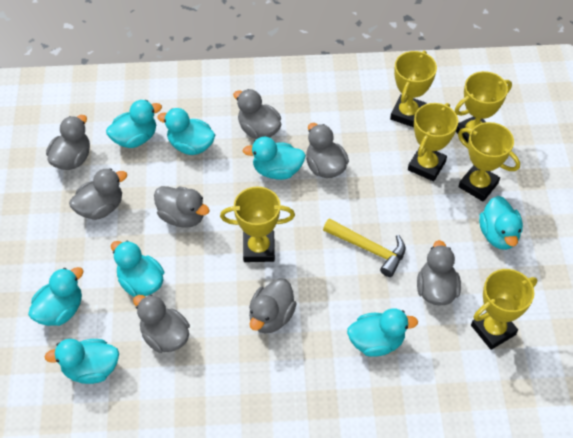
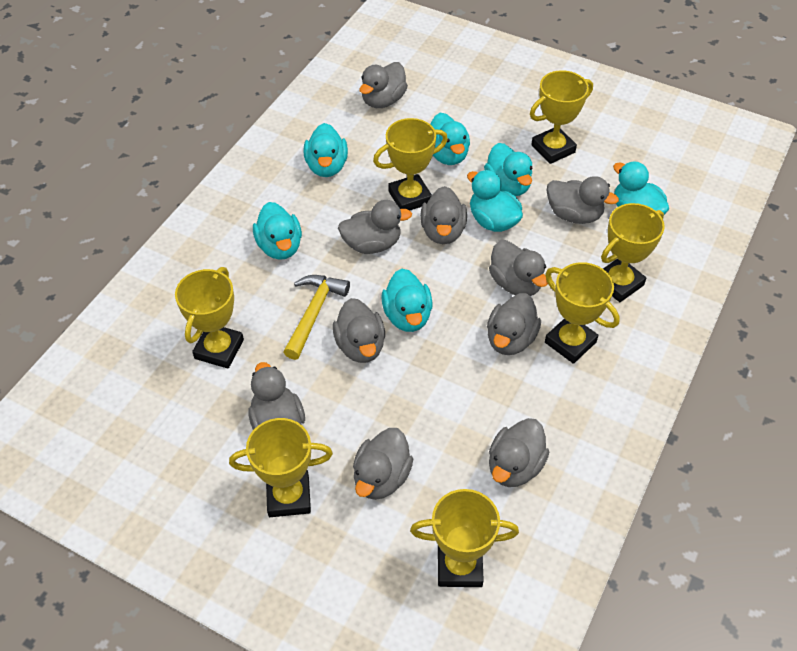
grey duck: [46,115,90,170] [69,168,127,220] [133,295,190,353] [154,186,210,228] [233,89,281,139] [249,278,297,334] [306,123,349,178] [417,240,461,305] = 8 -> [249,362,305,430] [332,298,385,363] [338,200,412,254] [353,428,413,500] [359,62,408,108] [420,186,467,244] [487,293,541,355] [489,240,548,296] [489,418,549,487] [546,176,619,224] = 10
turquoise duck: [28,267,83,326] [45,339,119,384] [106,100,162,148] [111,241,164,297] [158,108,215,155] [242,137,306,180] [347,308,418,357] [479,196,523,250] = 8 -> [253,202,302,260] [303,123,348,177] [381,269,433,332] [430,113,470,165] [467,170,523,232] [484,143,533,196] [613,161,669,215] = 7
yellow trophy: [220,187,295,262] [390,51,437,127] [408,103,458,181] [455,71,512,143] [458,122,520,202] [471,269,537,350] = 6 -> [175,267,244,369] [229,418,333,517] [373,118,448,210] [410,489,519,587] [530,70,593,164] [545,262,620,364] [601,203,665,302] = 7

